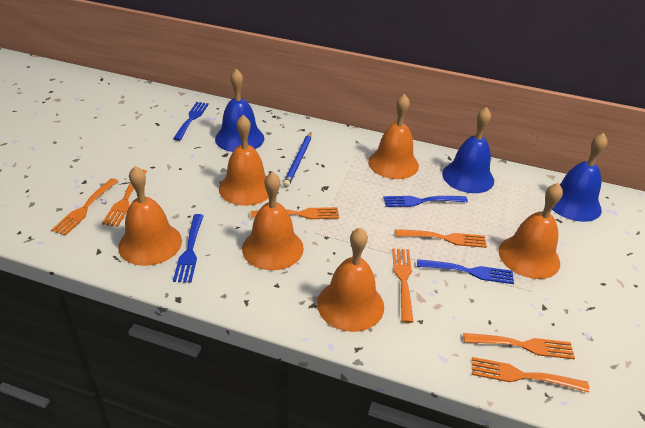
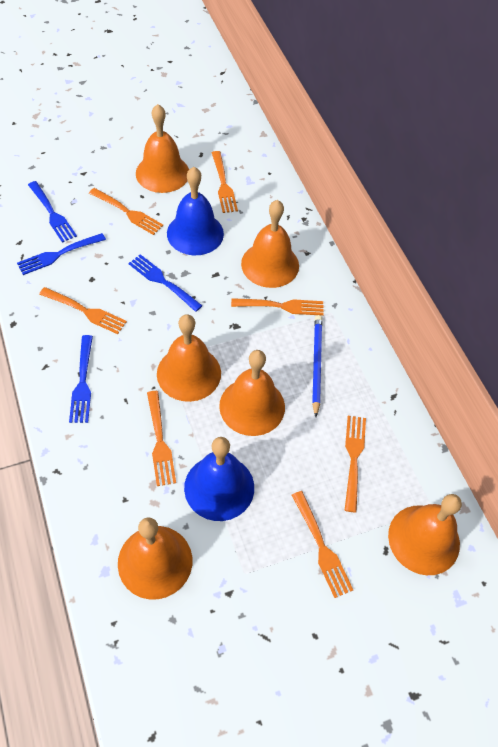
blue bell: [215,69,264,152] [442,107,494,193] [552,133,607,222] = 3 -> [167,167,224,255] [184,437,254,521] = 2

